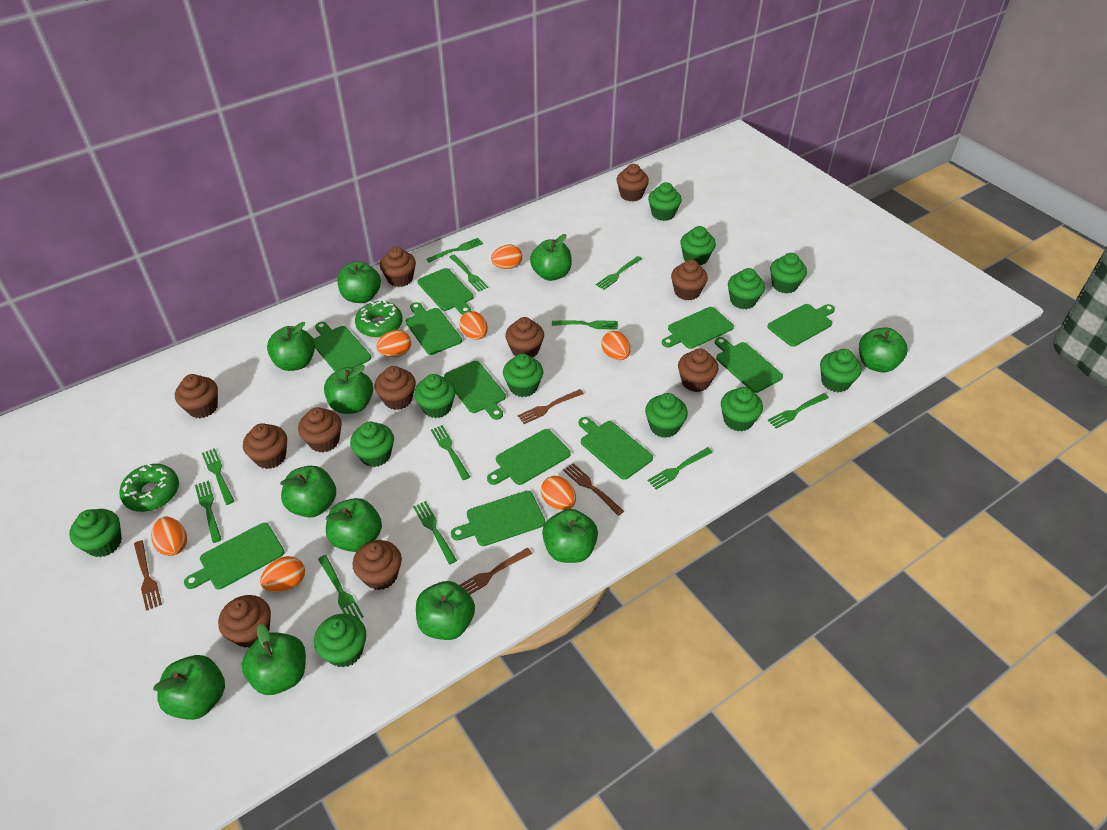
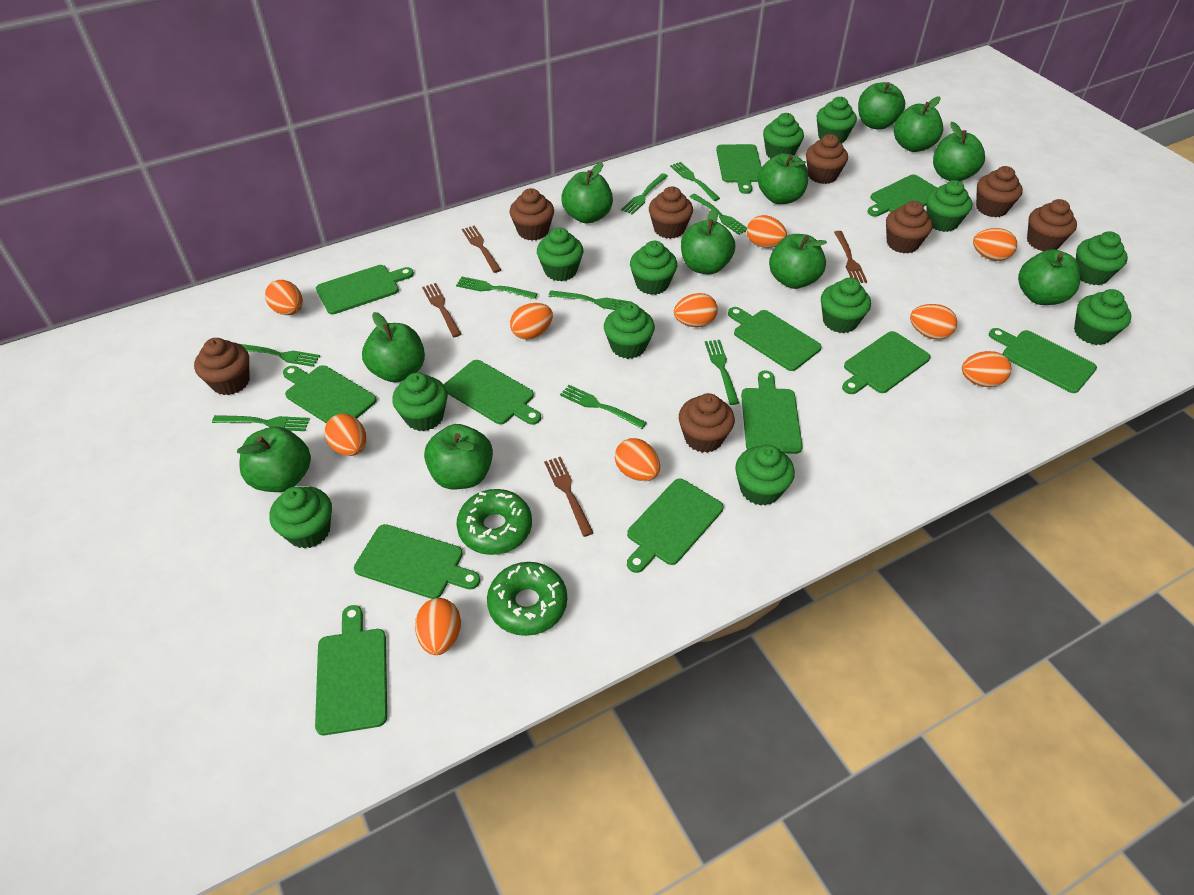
brown cupcake: [175,374,218,418] [218,595,271,648] [243,423,287,469] [298,407,342,452] [353,540,402,590] [374,366,416,410] [380,246,416,287] [505,317,544,358] [617,164,649,202] [671,259,708,301] [678,348,719,392] = 11 -> [194,338,250,395] [509,188,554,241] [649,187,693,239] [679,393,735,453] [806,134,848,184] [886,201,933,253] [976,166,1023,217] [1027,199,1077,251] = 8
green cutting board: [184,523,284,589] [314,322,371,372] [406,302,462,355] [418,268,474,315] [444,361,506,420] [451,491,545,546] [487,429,571,485] [579,417,653,480] [662,307,734,349] [715,337,783,393] [767,304,835,347] = 11 -> [283,365,377,423] [315,605,387,735] [316,265,414,314] [354,524,480,599] [444,360,541,425] [627,479,723,573] [716,144,762,194] [728,307,822,371] [741,370,803,454] [842,331,930,394] [867,175,937,217] [989,328,1097,393] = 12
green fork: [195,480,222,543] [202,448,234,505] [318,555,364,619] [413,501,457,564] [426,238,483,262] [431,425,470,480] [449,255,488,291] [552,320,618,330] [596,256,642,290] [648,447,713,489] [768,393,829,429] = 11 -> [212,415,310,431] [240,344,320,367] [456,276,538,299] [548,290,632,310] [560,385,647,429] [621,173,668,215] [670,162,720,201] [690,194,747,235] [705,340,739,405] = 9
orange egg: [151,517,187,556] [260,556,305,592] [376,330,411,357] [460,311,488,340] [491,244,522,269] [541,476,576,510] [602,331,630,360] = 7 -> [265,280,303,315] [324,414,366,456] [415,598,461,655] [510,303,553,339] [615,438,660,481] [674,293,718,327] [747,215,787,248] [910,304,957,339] [962,351,1011,387] [973,228,1017,261] = 10

